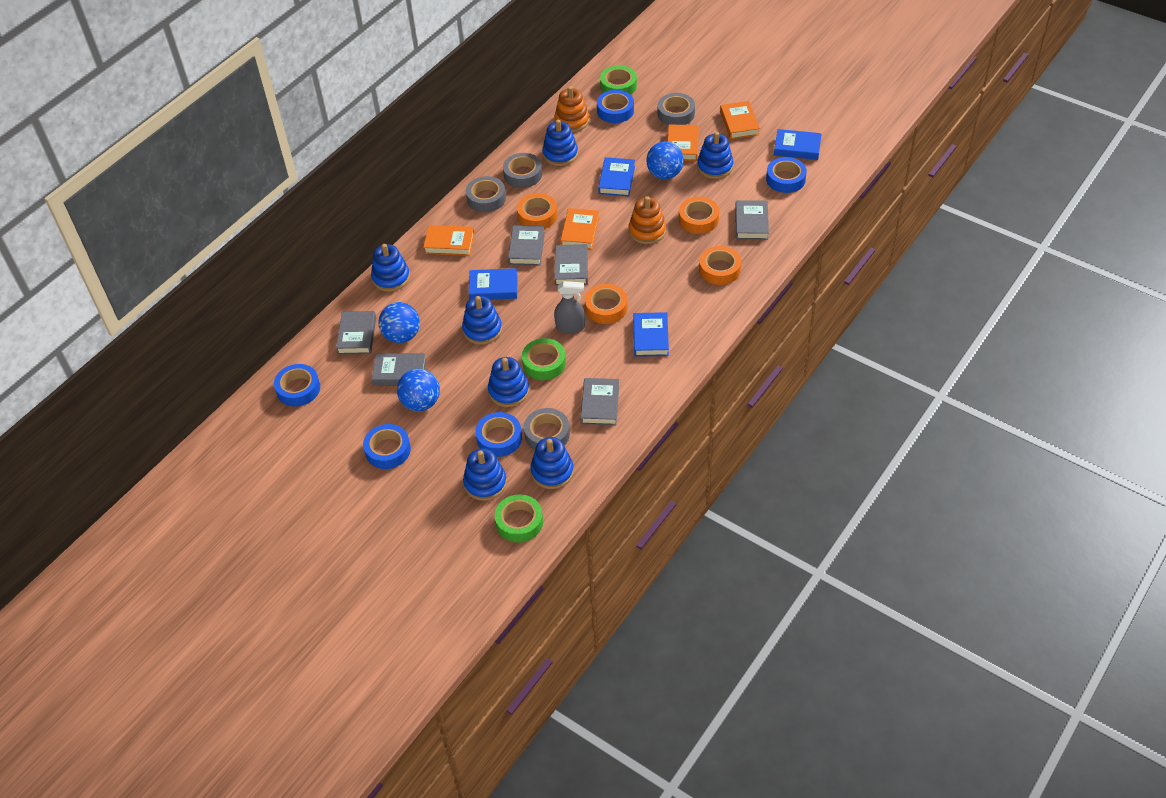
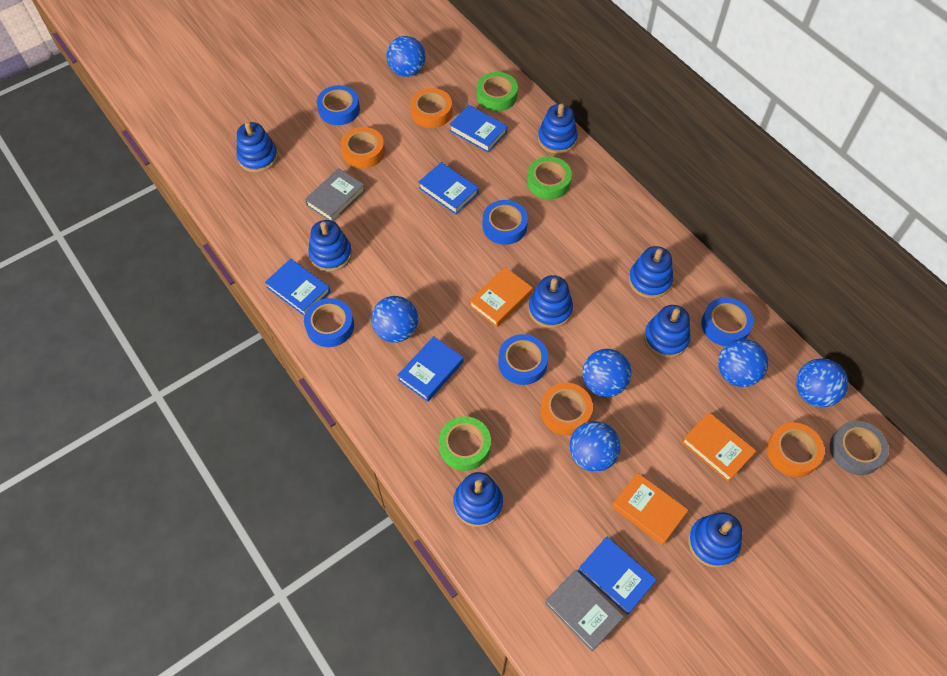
blue ball: [378,302,420,343] [397,369,440,411] [646,141,684,179] = 3 -> [371,296,418,343] [386,36,425,77] [570,421,621,472] [582,349,631,397] [718,339,768,387] [796,358,849,407] = 6
blue book: [469,268,518,300] [598,157,635,196] [633,312,669,357] [774,129,822,160] = 4 -> [265,259,331,316] [397,336,463,402] [418,162,479,214] [449,105,508,153] [578,537,657,615] = 5
blue stacking toy: [371,244,410,292] [462,296,502,345] [463,448,507,501] [488,357,529,407] [530,437,574,489] [542,120,578,166] [697,132,733,179] = 7 -> [237,122,278,173] [308,220,352,272] [453,472,503,527] [528,275,573,328] [538,103,578,154] [629,246,673,299] [644,305,691,358] [688,512,742,568] = 8
grey book: [336,311,376,355] [372,353,426,386] [508,225,545,265] [555,244,588,286] [580,378,619,425] [735,200,769,240] = 6 -> [305,168,365,221] [545,570,624,652] = 2
grey spray bottle: [554,281,585,334] = 1 -> none = 0
grey tape: [466,176,506,212] [503,153,542,188] [524,408,570,450] [658,93,695,125] = 4 -> [830,421,889,475] = 1
orange book: [423,225,475,256] [560,208,599,250] [668,124,699,161] [720,101,760,139] = 4 -> [469,267,533,327] [612,472,688,545] [682,412,756,482] = 3
orange stacking toy: [555,86,589,132] [629,196,666,244] = 2 -> none = 0

